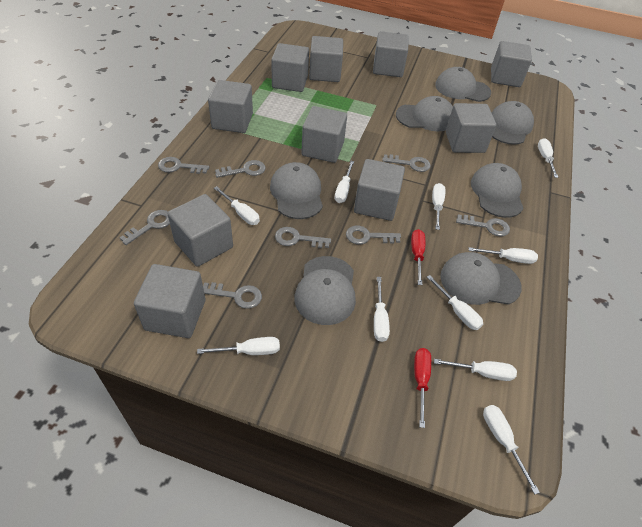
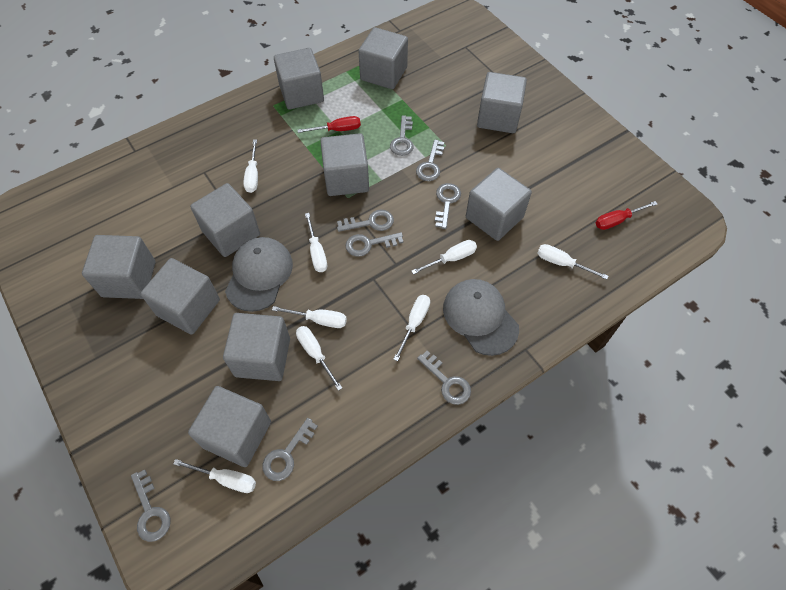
grey cap: [270,162,323,219] [294,256,356,325] [396,96,453,131] [435,67,491,102] [440,252,522,305] [471,163,524,218] [492,101,534,145] = 7 -> [225,237,293,312] [443,279,519,356] = 2
white screwdriver: [197,337,280,355] [214,186,260,225] [334,161,354,203] [374,277,390,342] [427,275,483,330] [432,183,445,230] [434,359,517,381] [469,247,538,264] [483,405,540,494] [538,138,558,178] = 10 -> [173,459,256,493] [243,139,258,193] [272,306,347,328] [296,326,342,391] [305,213,327,272] [393,295,430,361] [411,240,477,275] [537,244,608,280] = 8

